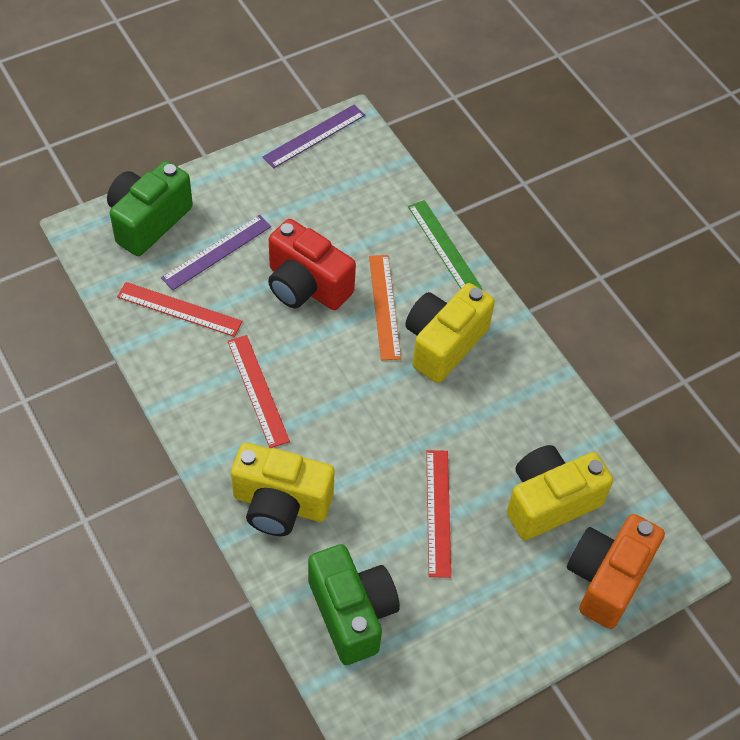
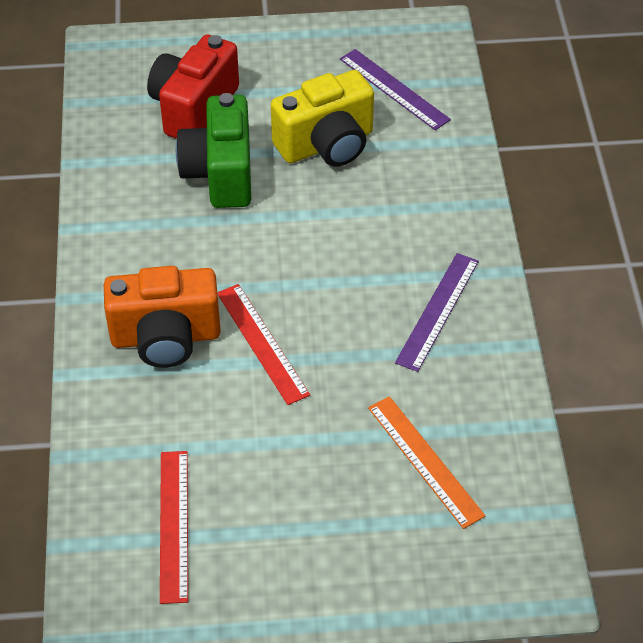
green camera: [107,161,193,256] [308,544,400,665] = 2 -> [176,93,251,208] = 1
green ruler: [408,200,483,290] = 1 -> none = 0
red ruler: [117,282,243,337] [228,335,290,448] [426,450,451,578] = 3 -> [160,451,188,604] [217,284,310,405] = 2
yellow camera: [231,443,335,536] [405,283,495,383] [507,445,613,540] = 3 -> [271,70,374,167] = 1

